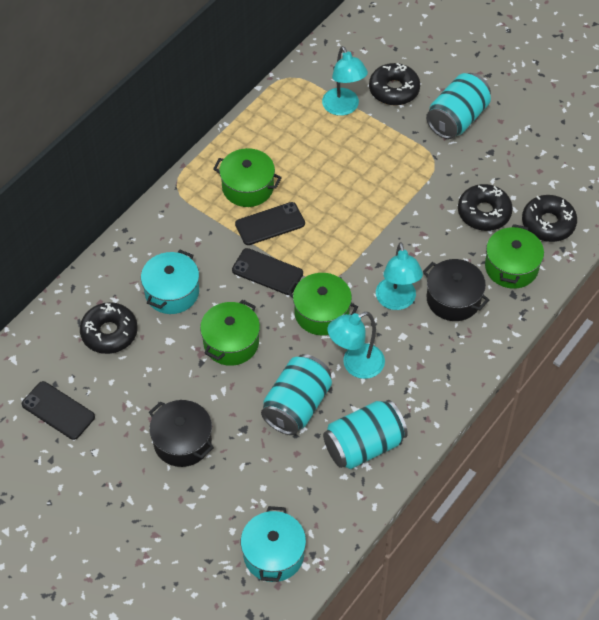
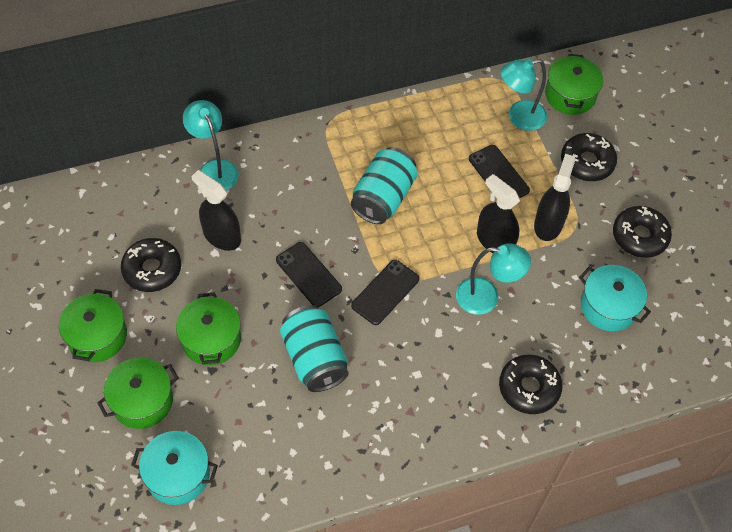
black pot: [149,400,214,467] [423,259,489,321] = 2 -> none = 0
black spray bottle: none = 0 -> [191,170,241,251] [477,174,520,253] [534,154,576,241] = 3
turquoise can: [261,354,332,435] [323,400,408,469] [426,73,491,139] = 3 -> [280,305,349,392] [351,147,417,224] = 2

